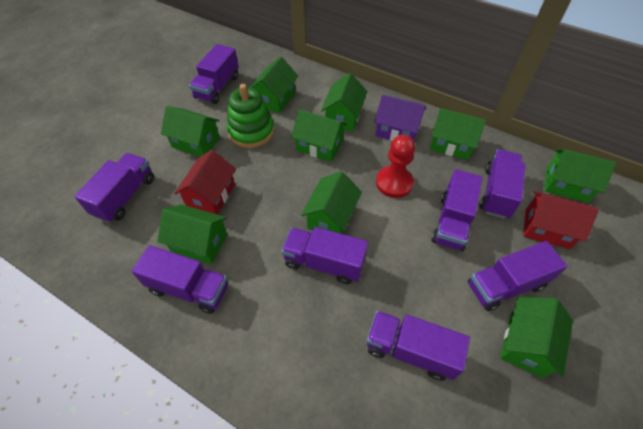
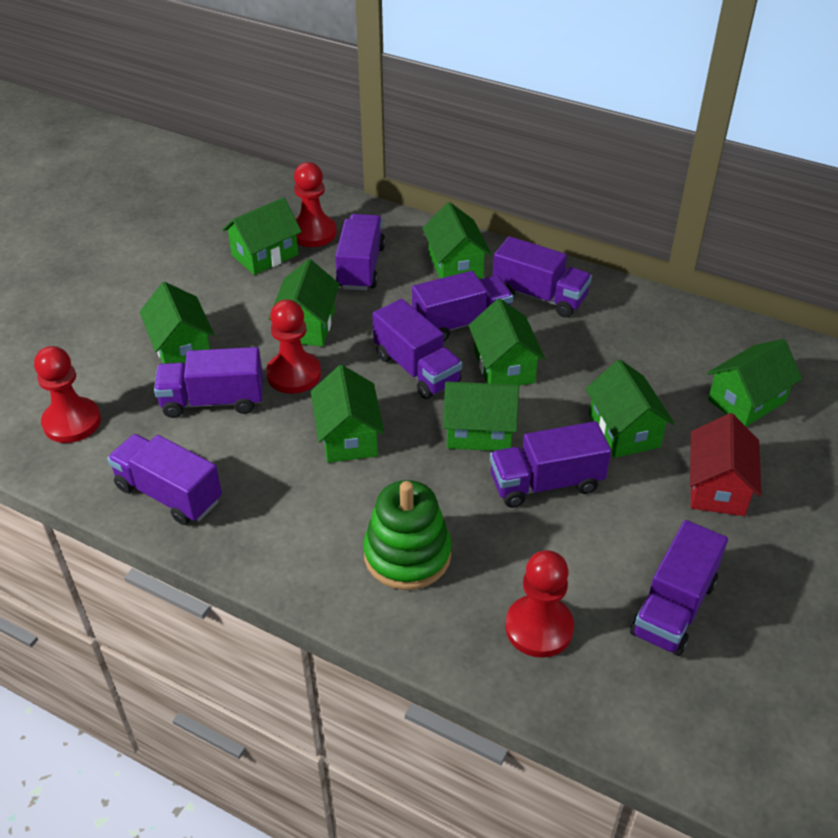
purple house: [374,95,426,141] = 1 -> none = 0
red house: [174,149,236,214] [523,191,599,249] = 2 -> [690,413,762,516] = 1
red pawn: [376,135,415,198] = 1 -> [34,346,101,443] [266,299,321,394] [294,162,337,247] [505,550,574,658] = 4

